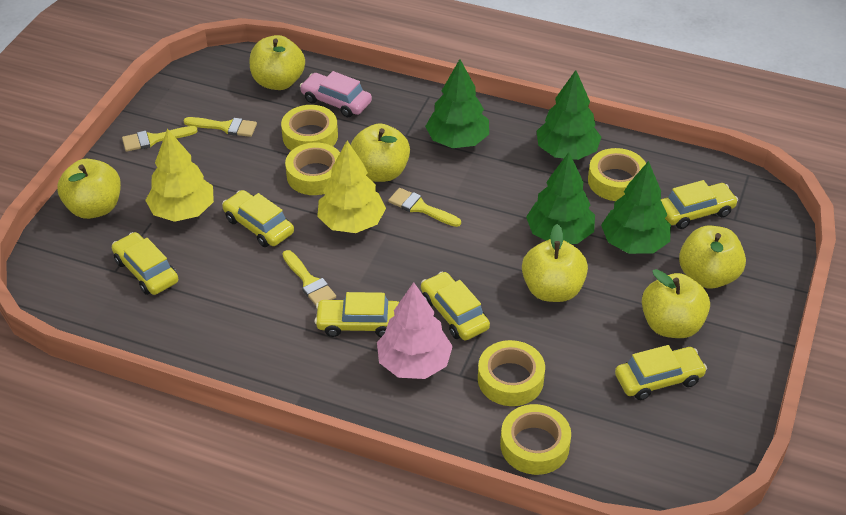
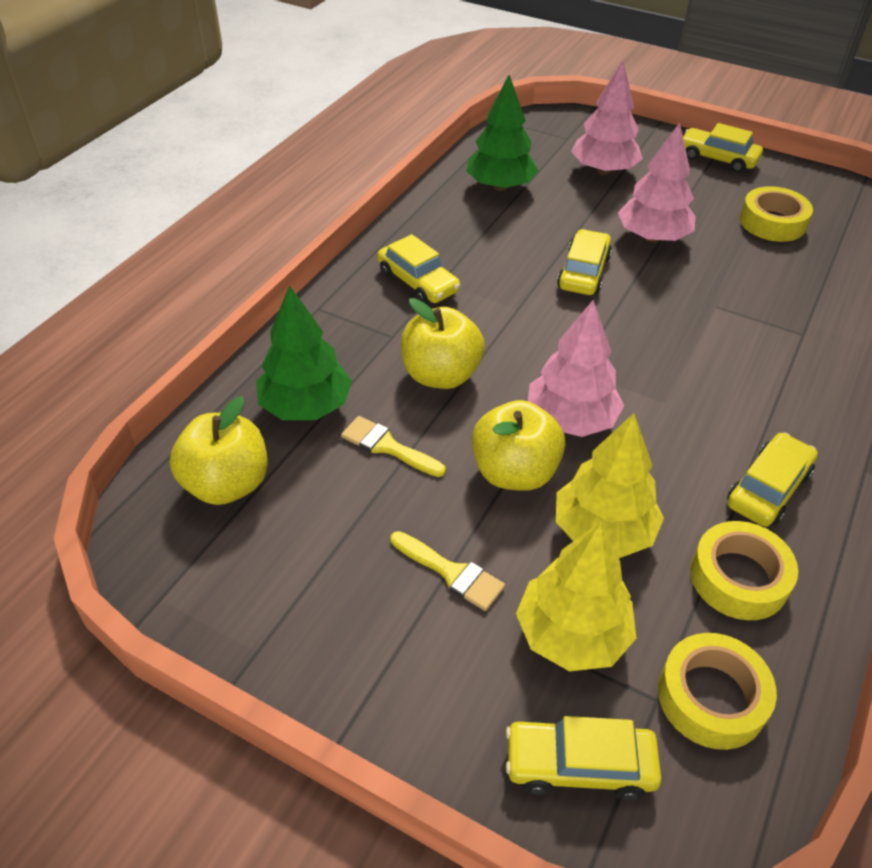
green tree: [425,59,489,148] [526,152,595,244] [536,70,602,160] [601,161,671,254] = 4 -> [256,285,352,420] [466,75,539,191] = 2
pink car: [300,71,372,117] = 1 -> none = 0
pink tree: [377,282,453,379] = 1 -> [528,300,624,437] [571,60,643,175] [618,122,696,243] = 3
yellow apple: [57,159,121,219] [250,35,305,90] [351,123,410,182] [522,224,588,302] [642,269,710,338] [679,226,746,289] = 6 -> [170,396,268,505] [401,298,485,389] [472,400,565,491] = 3
yellow brush: [122,126,198,152] [183,117,257,137] [282,250,336,306] [388,188,461,227] = 4 -> [341,416,446,477] [391,531,505,611] = 2
yellow car: [112,232,178,295] [222,190,294,247] [315,292,399,337] [421,272,490,340] [615,345,707,400] [661,180,738,229] = 6 -> [377,234,460,304] [506,716,662,800] [557,229,612,295] [683,123,763,173] [727,432,818,527] = 5
yellow tape: [281,105,338,151] [285,142,340,195] [478,340,545,406] [500,404,571,475] [588,148,646,201] = 5 -> [658,633,777,750] [690,521,798,620] [740,186,813,242] = 3

